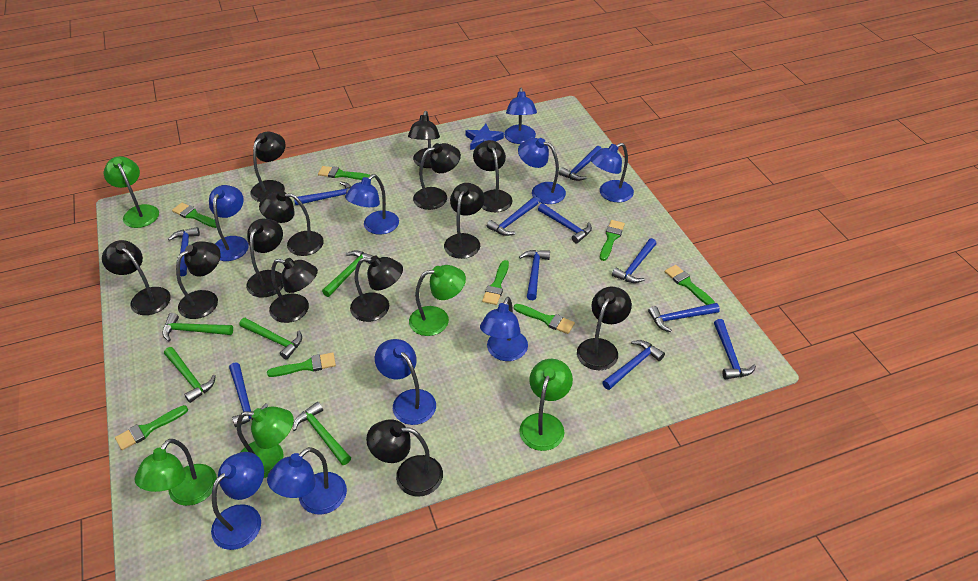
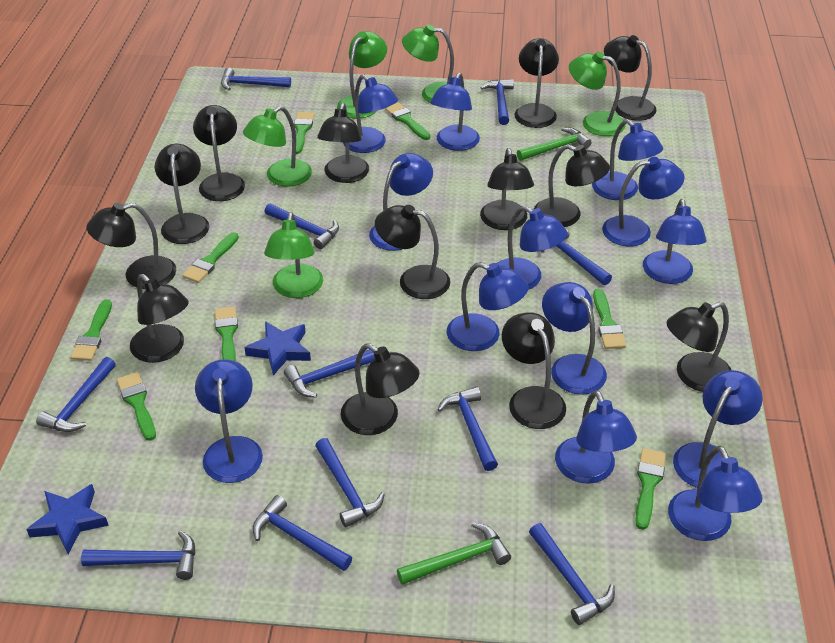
blue lamp: [209,185,249,261] [211,452,264,550] [267,447,347,515] [345,174,399,235] [375,339,436,425] [480,297,528,361] [504,88,537,144] [518,138,566,204] [590,143,634,202] = 9 -> [195,359,263,483] [343,74,398,153] [369,153,433,251] [430,73,480,151] [447,262,529,351] [497,206,568,290] [542,282,607,395] [555,390,637,484] [592,119,663,200] [602,157,684,246] [643,199,707,284] [668,446,763,541] [673,370,763,488] = 13
blue star: [465,124,504,150] = 1 -> [26,484,109,554] [244,321,311,375] = 2
green hammer: [162,313,233,341] [164,347,216,403] [239,318,302,360] [293,402,351,465] [322,250,373,297] = 5 -> [397,522,511,585] [517,127,592,161] = 2

